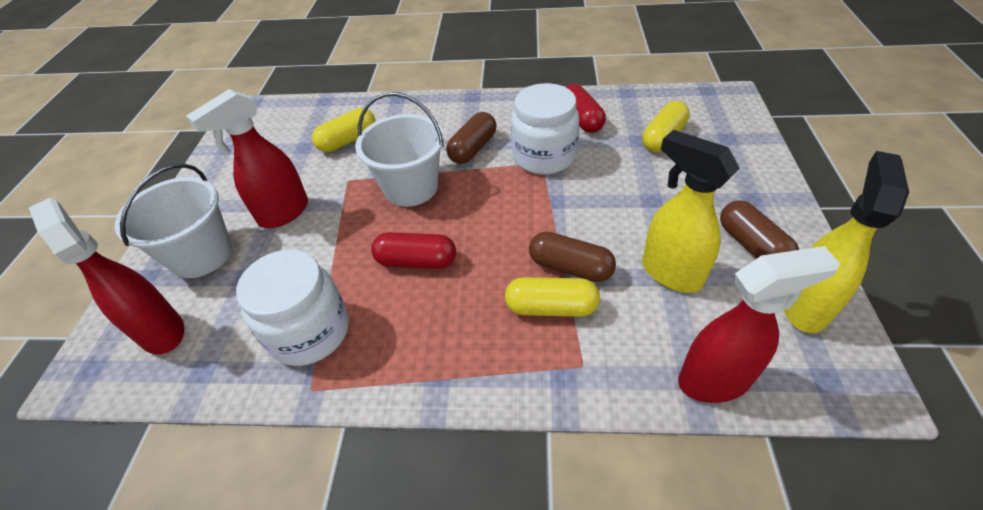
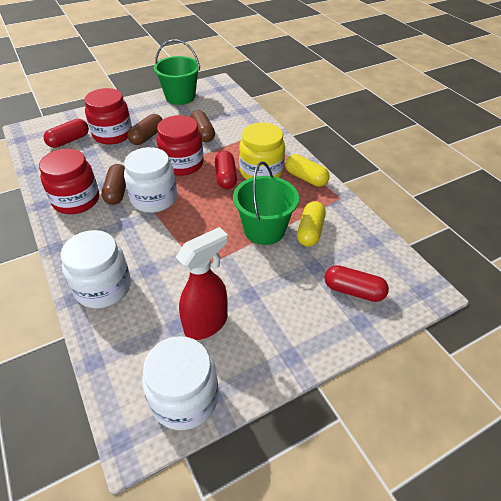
green bucket: none = 0 -> [154,39,200,105] [233,162,299,245] = 2
red capsule: [371,232,456,269] [566,84,606,133] = 2 -> [43,119,89,148] [215,151,237,189] [324,265,389,302] = 3
red jar: none = 0 -> [39,149,99,214] [84,88,132,145] [156,115,204,176] = 3
red spray bottle: [29,198,184,354] [186,89,308,228] [678,246,840,403] = 3 -> [176,227,228,340] = 1
white bucket: [114,163,232,278] [355,92,444,207] = 2 -> none = 0
white jar: [236,249,349,366] [511,83,579,175] = 2 -> [60,230,131,309] [124,147,177,213] [142,336,219,430] = 3
yellow capsule: [312,108,376,152] [505,277,600,317] [642,101,690,152] = 3 -> [285,154,330,187] [297,201,326,247] = 2
yellow jar: none = 0 -> [239,123,285,180] = 1
yellow spray bottle: [642,130,740,293] [784,151,909,333] = 2 -> none = 0

